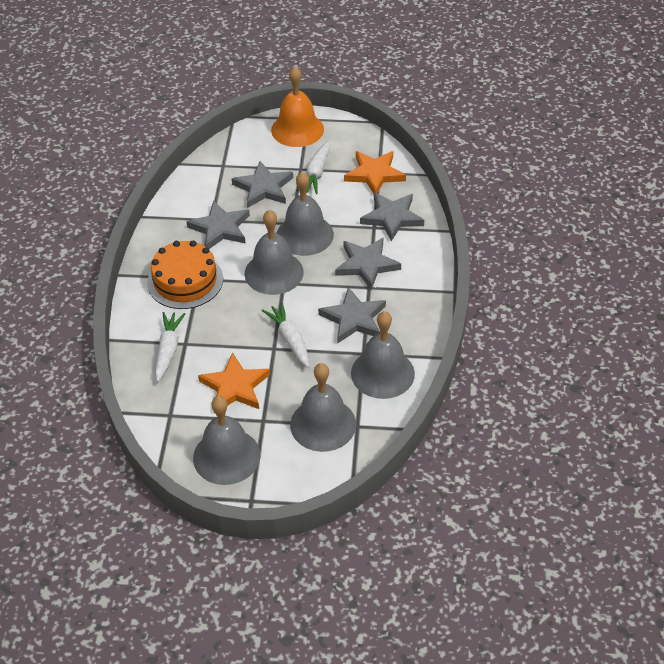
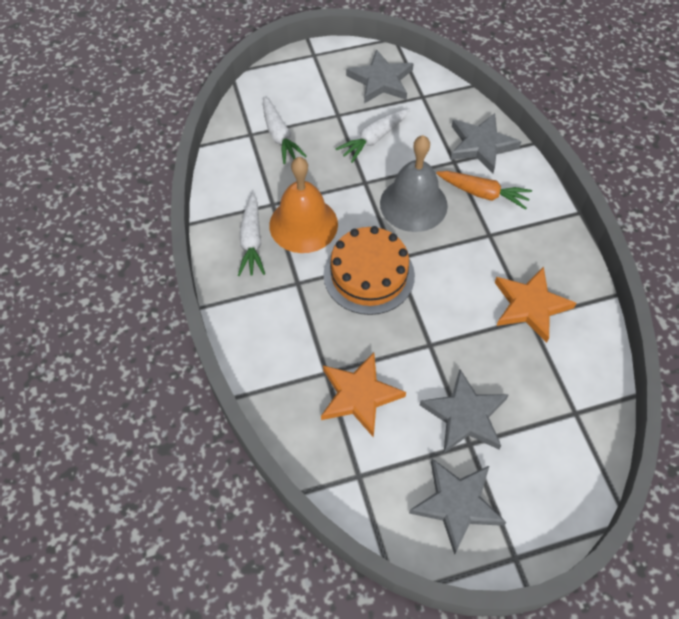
grey bell: [193,396,260,485] [245,210,304,295] [277,172,334,256] [290,363,356,452] [351,311,415,399] = 5 -> [380,135,448,232] = 1
grey star: [186,200,250,249] [232,161,293,208] [318,287,386,343] [335,238,401,290] [360,193,424,241] = 5 -> [346,49,414,104] [409,459,507,555] [420,369,508,454] [450,113,521,173] = 4
orange carrot: none = 0 -> [436,171,532,210] = 1

